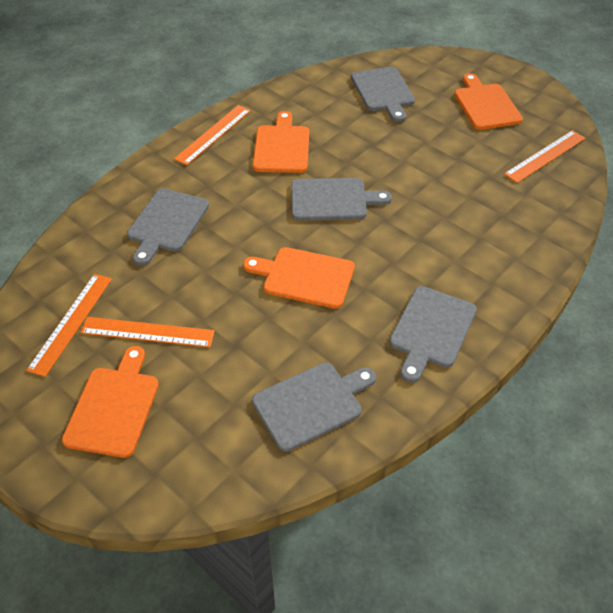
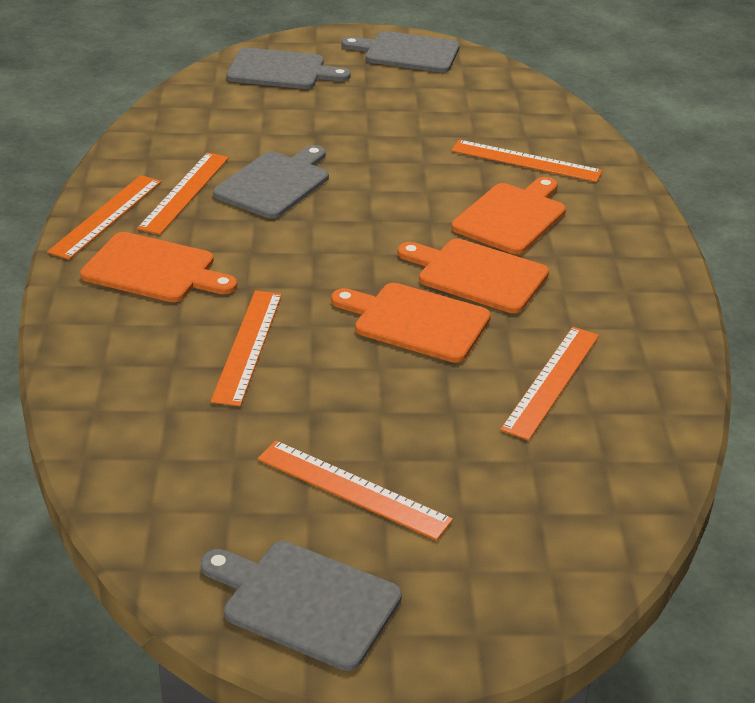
grey cutting board: [127,189,209,266] [252,363,376,452] [291,178,392,221] [351,67,415,122] [389,286,477,383] = 5 -> [201,541,402,671] [213,145,329,218] [226,48,351,89] [341,31,460,73] = 4
orange ruler: [26,274,112,377] [81,317,215,347] [174,105,251,165] [504,130,586,183] = 4 -> [47,175,161,260] [137,152,229,235] [211,290,282,406] [257,440,453,540] [451,140,602,182] [500,327,599,441] = 6

